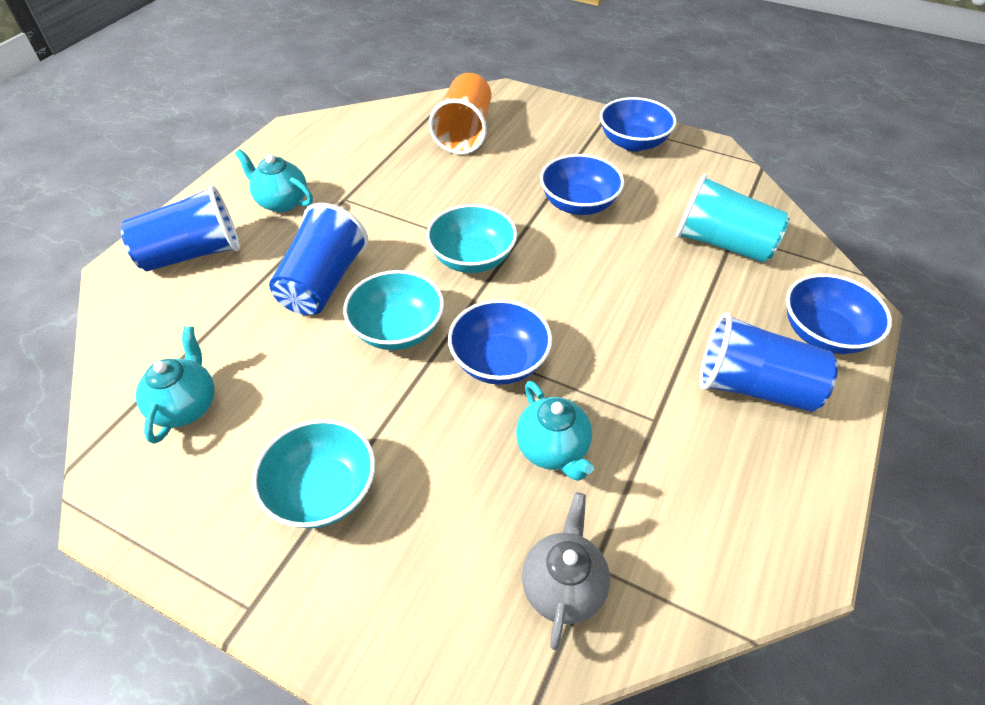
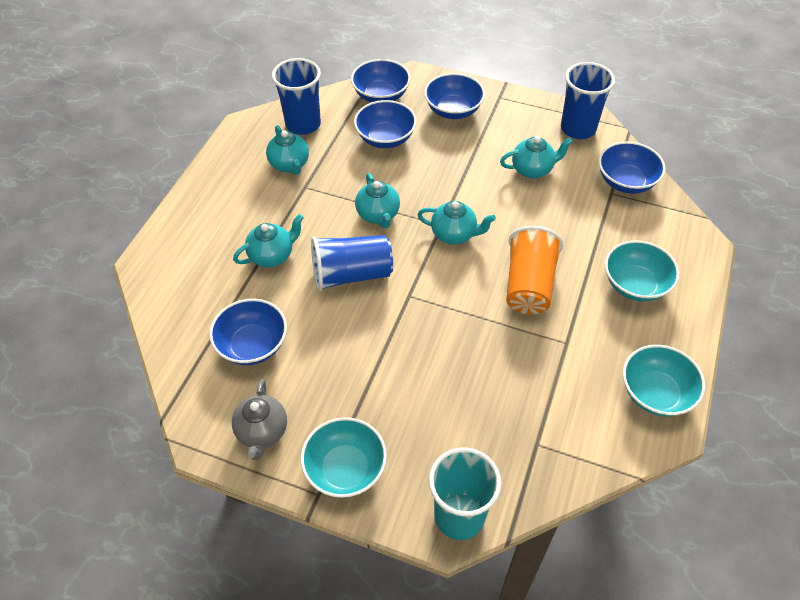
blue bowl: [448,299,552,385] [540,154,624,215] [600,97,676,152] [786,274,892,354] = 4 -> [209,299,287,365] [351,59,411,102] [354,100,416,148] [424,73,485,119] [599,142,666,194] = 5
turquoise teapot: [136,326,215,444] [235,149,313,212] [516,381,594,481] = 3 -> [233,214,304,267] [266,125,309,175] [355,173,400,228] [417,201,496,245] [500,136,573,178] = 5

